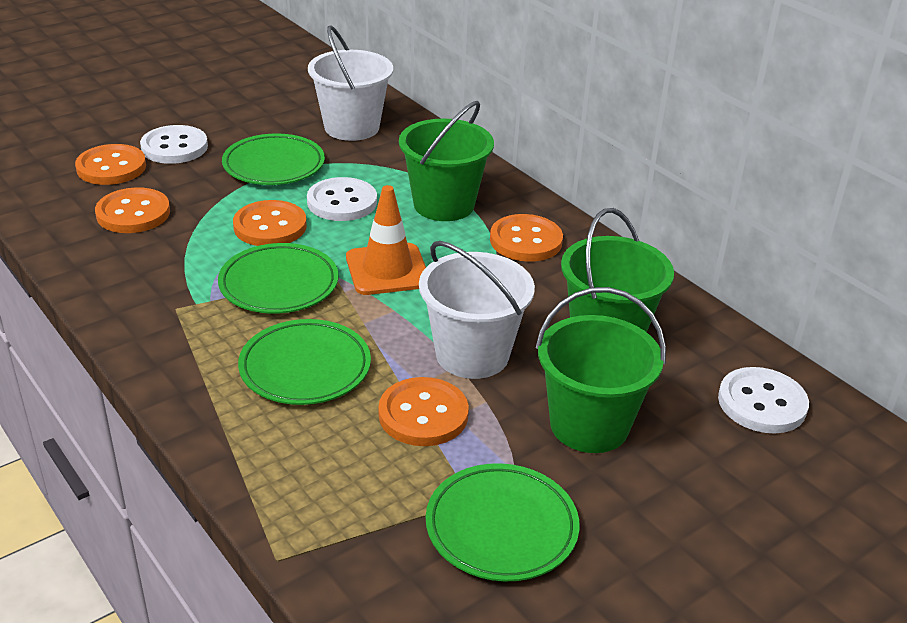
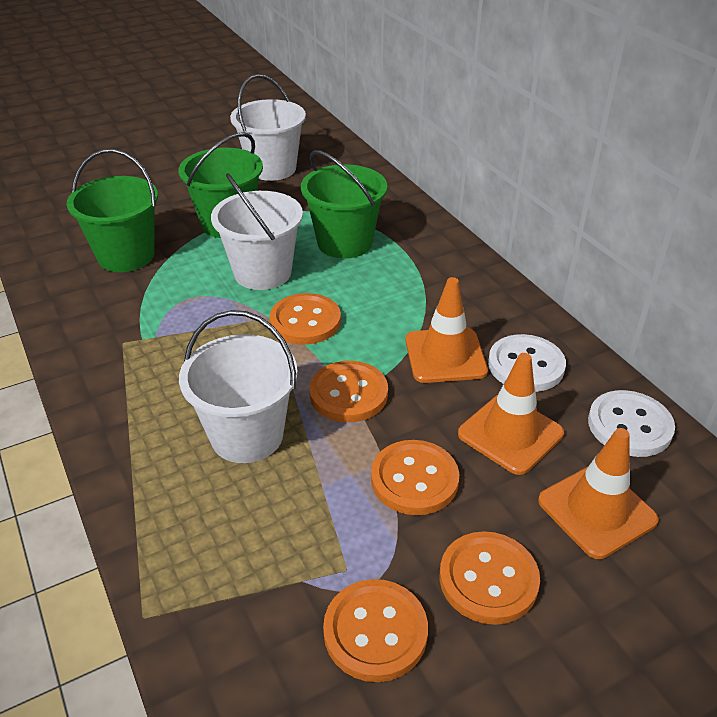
green plate: [218,243,339,314] [222,133,325,185] [238,319,371,405] [426,463,579,581] = 4 -> none = 0
orange traffic cone: [346,185,426,295] = 1 -> [405,277,488,383] [458,353,564,475] [538,428,659,559] = 3
white bucket: [308,25,393,141] [419,241,535,379] = 2 -> [179,310,298,463] [211,173,303,290] [230,74,306,181] = 3
white button: [140,125,208,164] [307,177,377,221] [718,367,809,433] = 3 -> [488,334,566,392] [588,390,675,457] = 2

